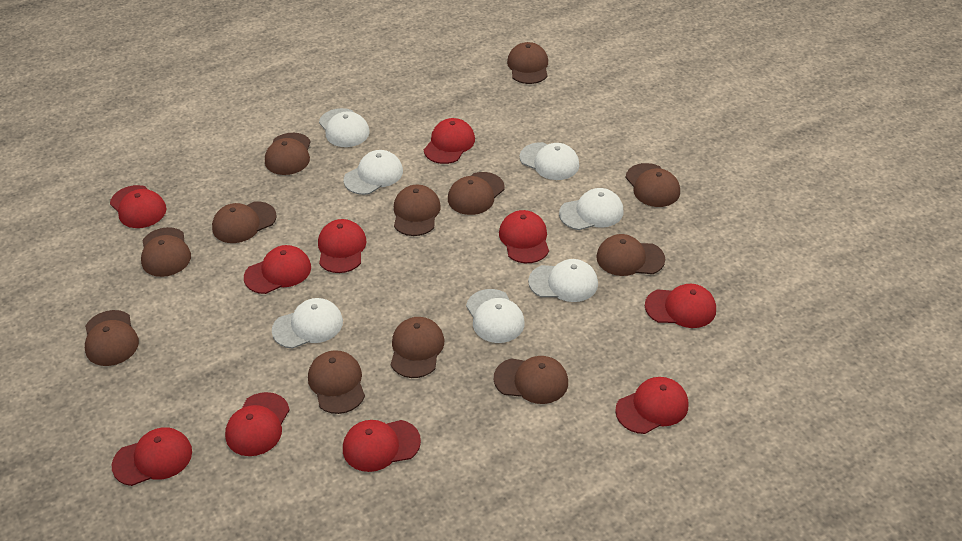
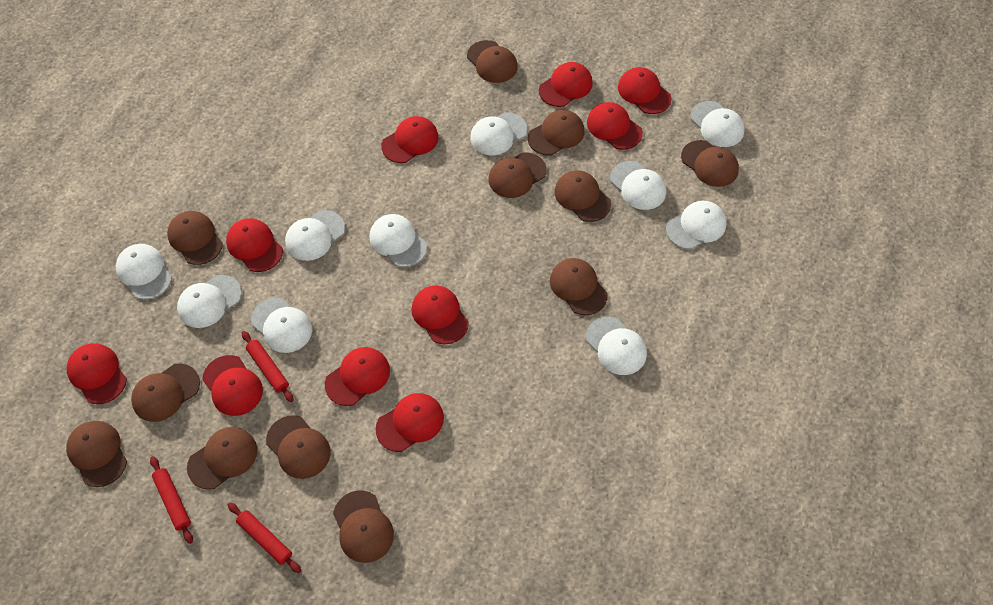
red rolling pin: none = 0 -> [150,456,193,544] [228,503,301,573] [242,331,294,402] = 3
white cap: [272,298,343,349] [319,108,370,147] [344,150,403,195] [466,289,525,343] [520,142,579,180] [528,259,598,302] [559,188,623,230] = 7 -> [116,244,172,300] [177,275,242,328] [251,298,312,353] [285,210,345,261] [370,214,427,267] [470,112,527,155] [586,317,647,375] [610,161,666,210] [666,201,726,249] [690,101,745,147] = 10

